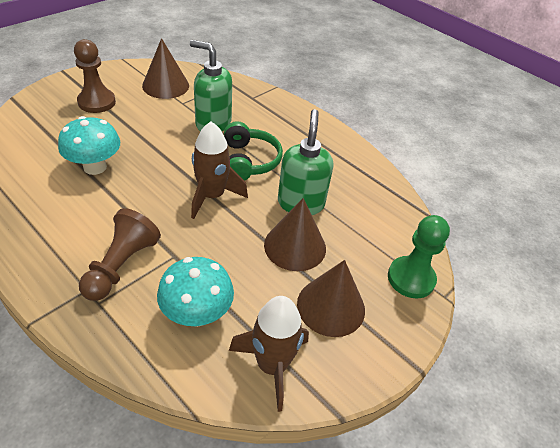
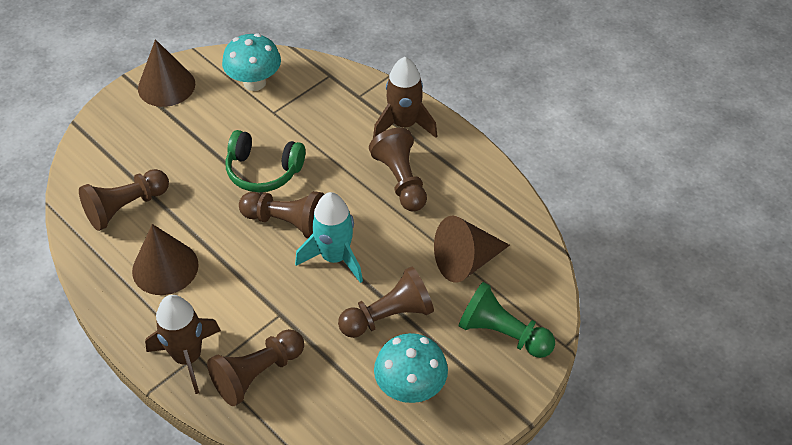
brown pawn: [74,39,116,113] [79,208,161,301] = 2 -> [79,169,169,231] [207,329,304,406] [239,191,324,238] [338,266,434,338] [369,128,427,211] = 5
green soap dispenser: [190,40,232,131] [278,109,333,215] = 2 -> none = 0
turquoise rocket: none = 0 -> [295,192,363,283] = 1

